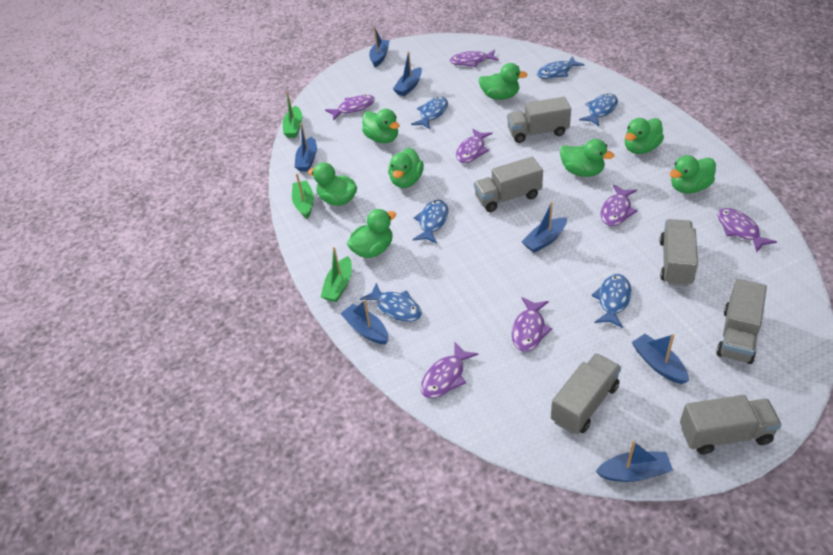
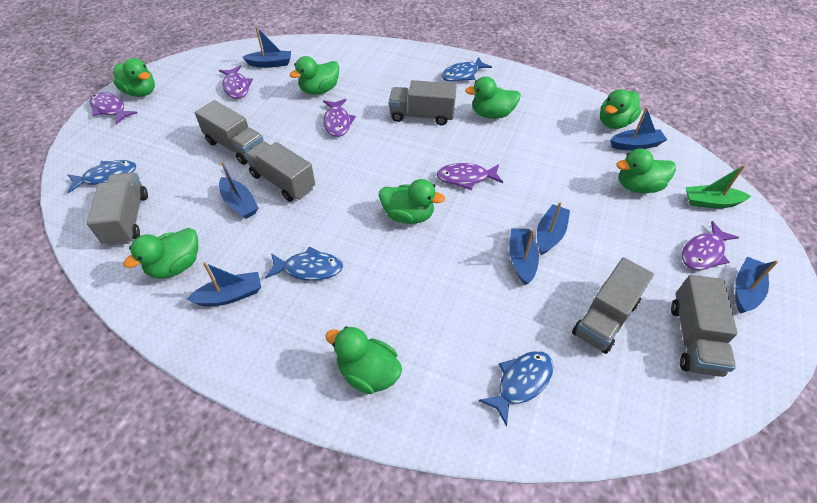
blue fish: [360,283,422,322] [411,97,448,129] [413,200,448,244] [537,56,584,79] [579,93,618,126] [591,274,631,328] = 6 -> [67,160,136,193] [265,247,343,281] [441,57,492,82] [478,351,553,427] = 4
green boat: [283,92,302,138] [292,174,314,219] [321,247,352,302] = 3 -> [686,165,751,209] = 1
purple fish: [325,95,375,120] [421,342,478,398] [450,50,499,67] [456,129,493,163] [512,297,552,352] [601,185,637,226] [717,208,777,253] = 7 -> [90,92,137,125] [219,66,253,99] [323,99,356,137] [437,163,503,190] [682,221,739,270] = 5

